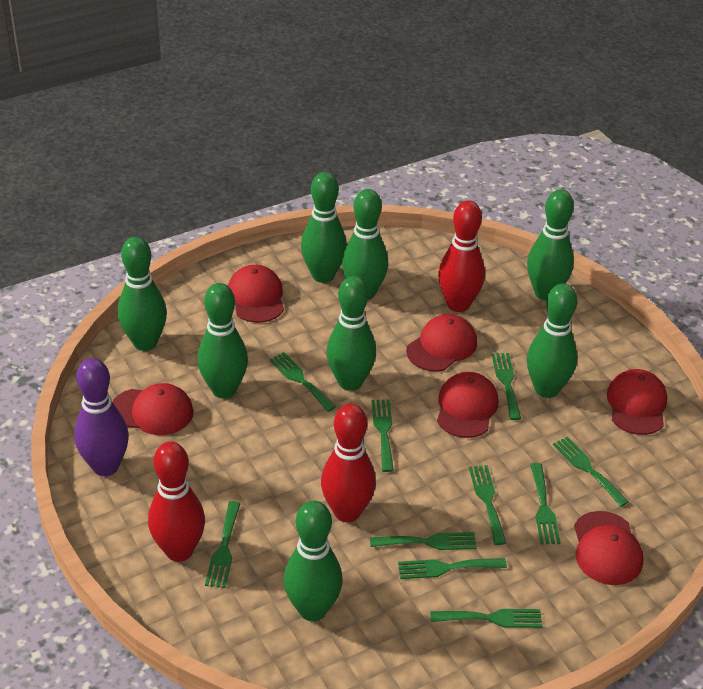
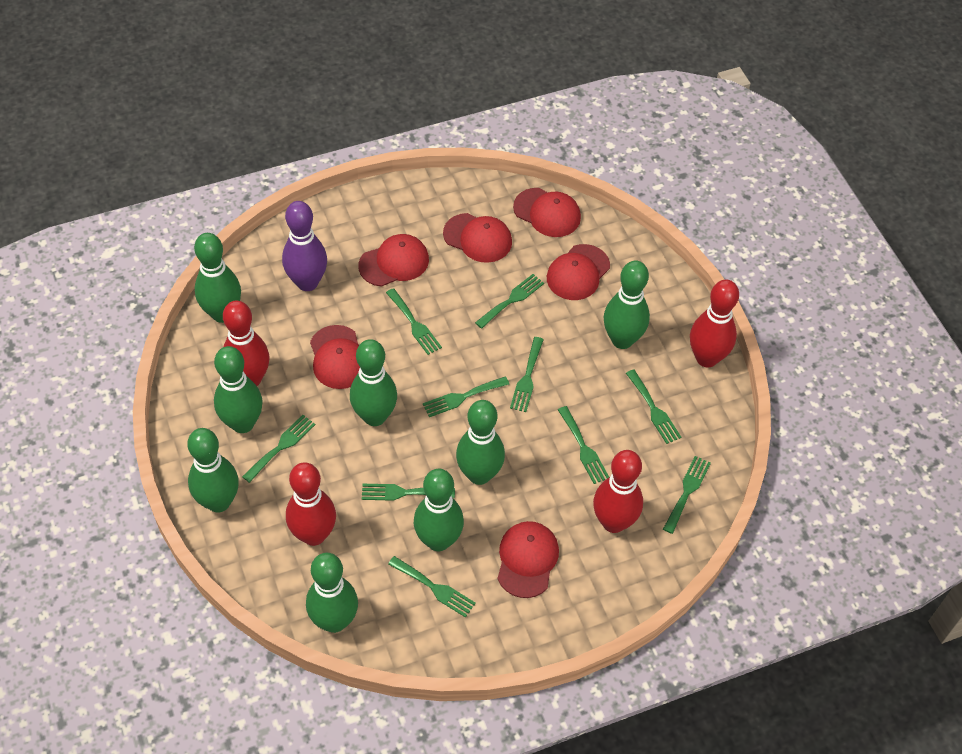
red bowling pin: [148,441,205,562] [321,404,376,522] [438,200,485,312] = 3 -> [223,300,269,386] [286,462,336,546] [593,450,643,533] [690,280,739,367] = 4

